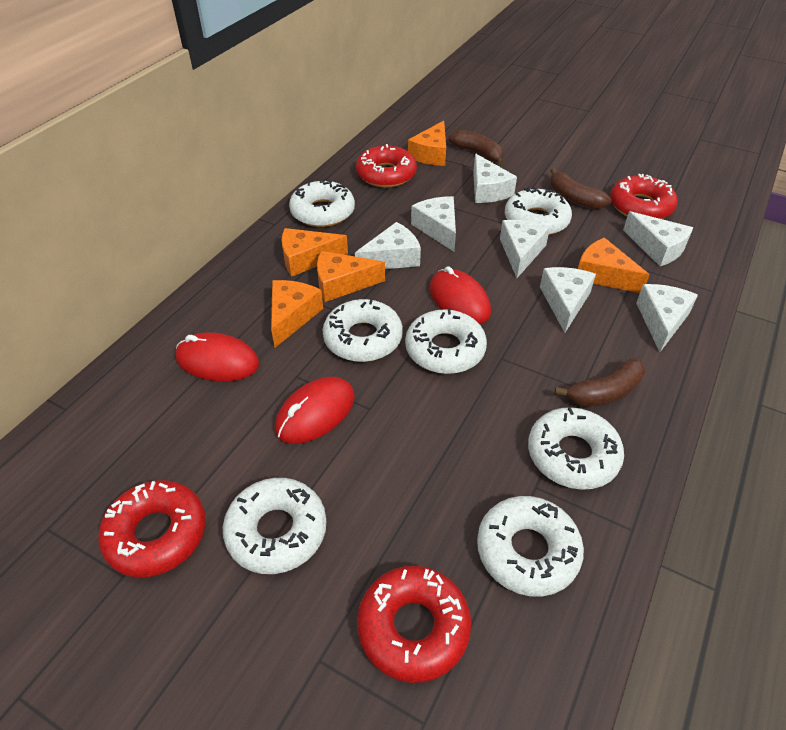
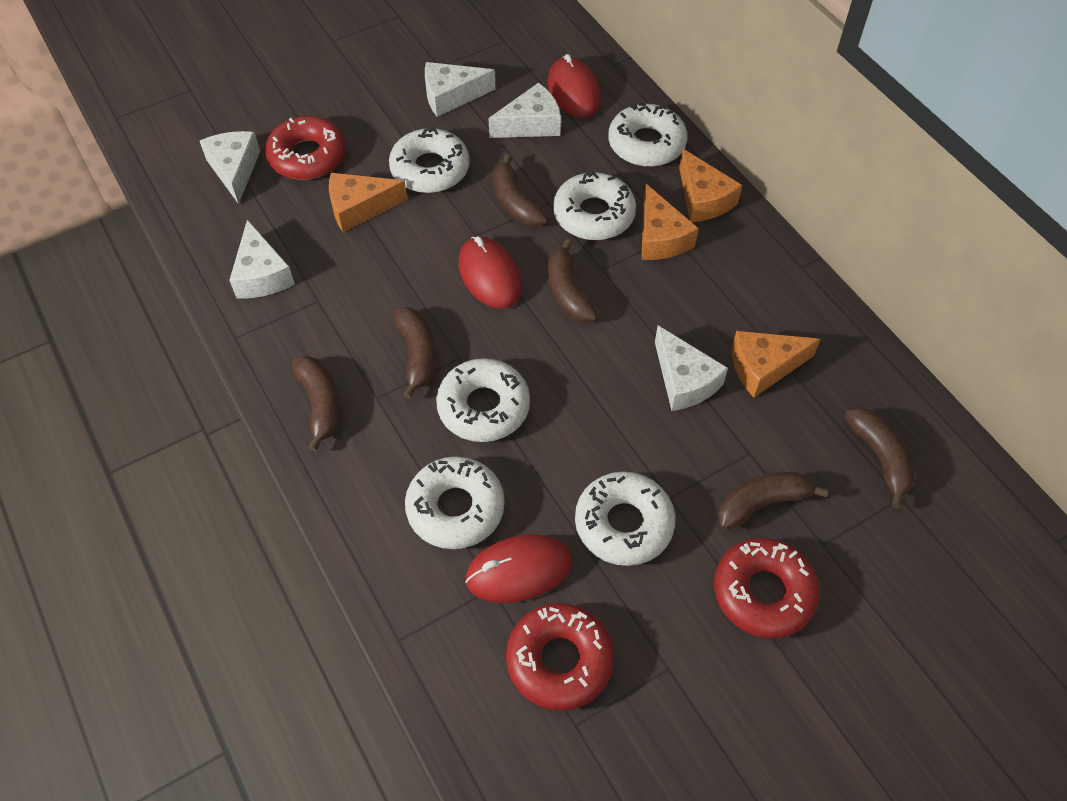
brown banana: [448,130,504,165] [550,168,612,209] [555,358,645,407] = 3 -> [292,356,340,451] [393,307,436,399] [493,155,548,227] [548,239,598,323] [717,472,828,530] [844,407,915,509] = 6
orange cheese: [271,280,323,348] [282,228,348,277] [317,251,385,302] [408,121,446,166] [578,237,650,293] = 5 -> [329,173,407,232] [641,184,699,260] [679,148,742,222] [732,331,821,397] = 4
red donut: [98,480,206,578] [356,144,417,187] [357,566,471,683] [610,174,678,219] = 4 -> [265,116,346,180] [506,603,614,711] [714,538,820,638] = 3
white cheese: [355,222,421,269] [411,196,456,252] [473,154,517,203] [500,220,550,278] [540,267,596,333] [623,211,693,266] [636,284,698,352] = 7 -> [200,131,260,204] [229,220,295,298] [425,62,495,117] [488,83,561,138] [655,326,728,411] = 5
white donut: [223,478,327,574] [289,179,355,227] [323,299,403,362] [405,309,487,374] [477,496,584,597] [505,187,572,235] [528,407,624,490] = 7 -> [389,127,470,193] [405,456,505,549] [436,358,530,442] [553,172,636,240] [575,471,676,566] [608,103,688,167] = 6

